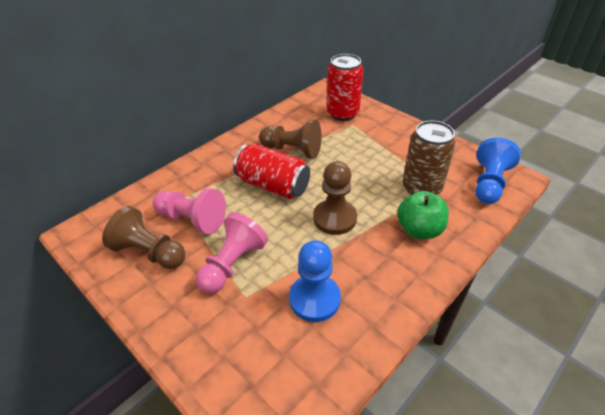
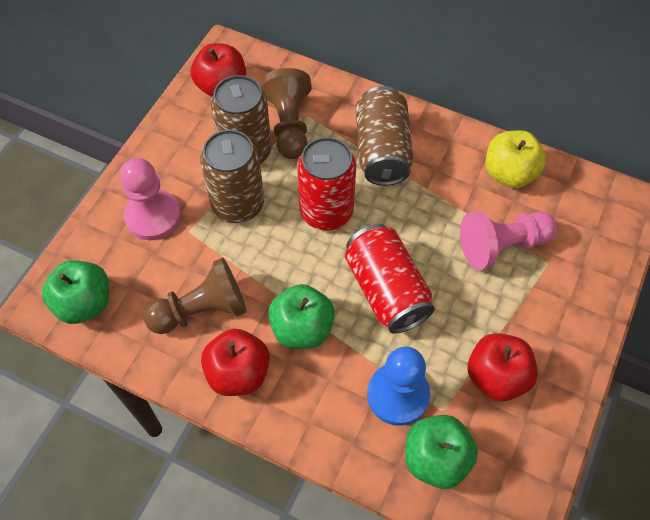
blue pawn: [289,240,341,322] [475,138,521,204] = 2 -> [367,347,430,426] = 1
brown can: [402,121,456,195] = 1 -> [200,130,264,223] [211,75,272,164] [356,86,414,186] = 3
brown pawn: [102,206,185,269] [259,120,321,159] [313,161,357,235] = 3 -> [144,258,247,334] [259,68,312,159] = 2
green apple: [397,191,449,239] = 1 -> [42,260,109,324] [268,284,335,349] [405,415,478,489] = 3
red apple: none = 0 -> [191,43,246,97] [201,329,270,396] [468,333,538,402] = 3
yellow apple: none = 0 -> [486,130,546,188] = 1

